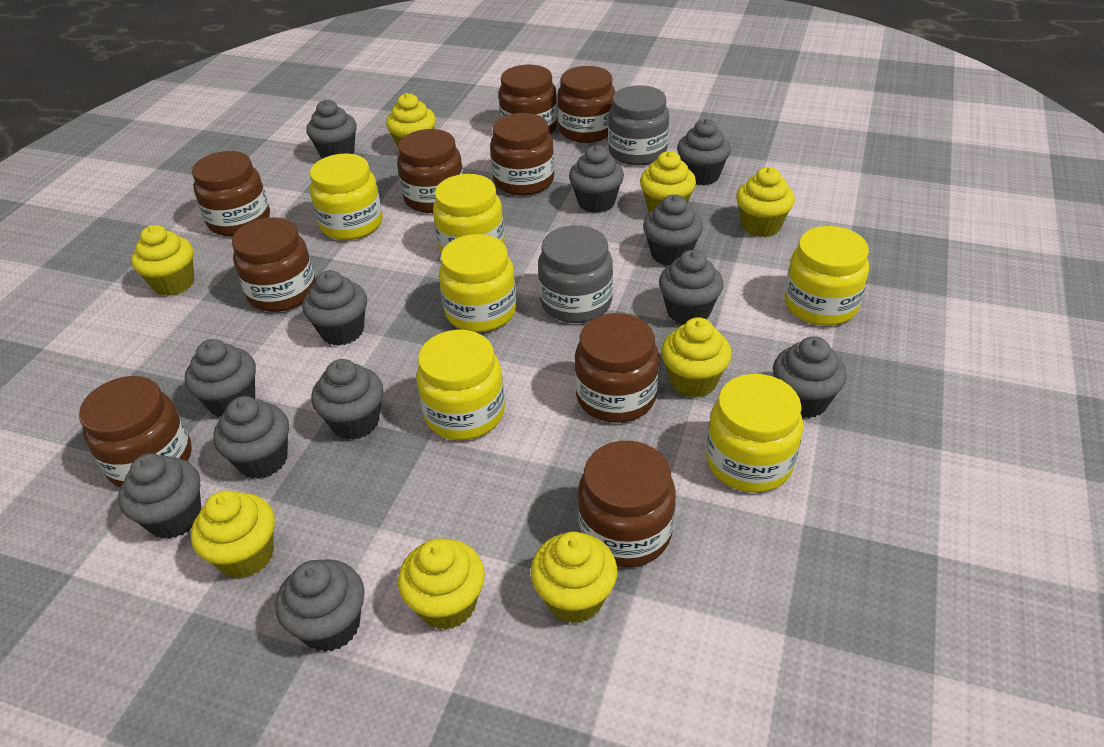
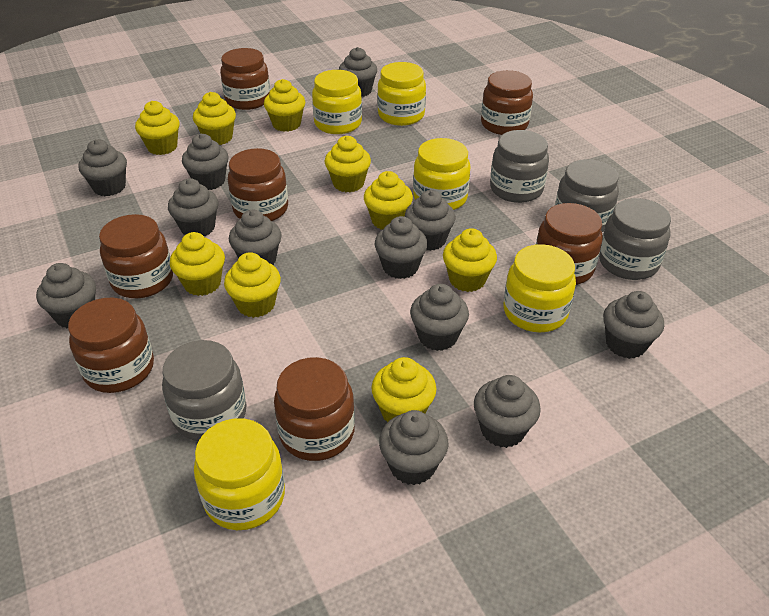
brown jar: [79,376,192,488] [192,151,270,236] [232,217,316,312] [397,129,463,213] [490,113,554,196] [499,65,558,134] [557,66,616,143] [575,313,659,423] [578,441,676,567] = 9 -> [68,298,154,393] [99,214,173,298] [220,48,270,110] [228,148,288,221] [274,357,355,461] [481,70,533,135] [536,203,603,285] = 7
grey jar: [538,225,613,323] [608,85,669,165] = 2 -> [162,340,247,441] [490,130,549,203] [555,159,619,232] [599,198,671,280] = 4
yellow cupcake: [131,225,194,296] [191,491,275,578] [386,93,436,147] [398,538,485,630] [530,532,617,623] [640,151,696,212] [661,317,732,398] [736,167,795,237] = 8 -> [135,101,180,155] [170,232,225,296] [193,92,236,145] [224,252,281,318] [264,79,305,132] [325,136,371,192] [364,171,413,229] [371,357,436,423] [443,228,497,292] = 9
yellow jar: [310,154,383,240] [416,330,505,440] [433,174,505,253] [439,234,517,332] [706,374,803,493] [784,226,869,326] = 6 -> [194,418,285,530] [312,70,362,134] [377,62,426,126] [413,138,470,210] [504,244,576,332] = 5

